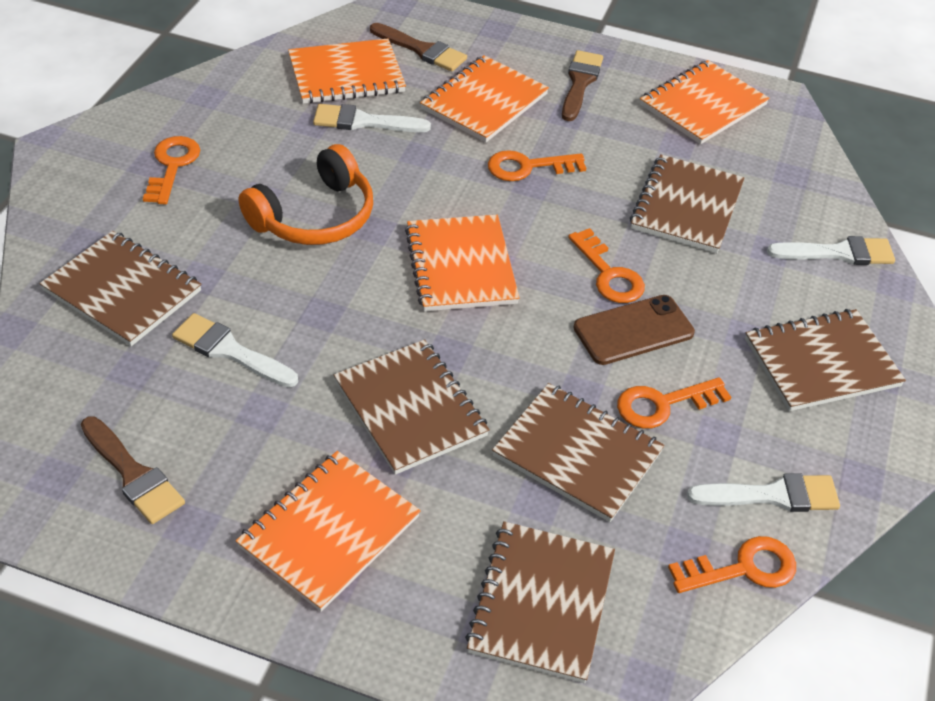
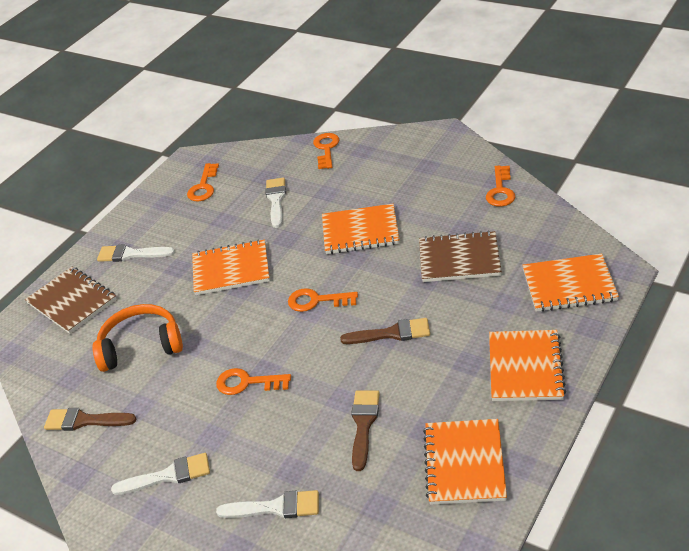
brown notebook: [40,231,202,346] [334,339,490,475] [465,521,615,683] [492,383,665,522] [630,154,745,253] [745,309,906,411] = 6 -> [25,267,117,334] [419,230,502,282] = 2
brown phone: [574,295,695,365] = 1 -> none = 0

